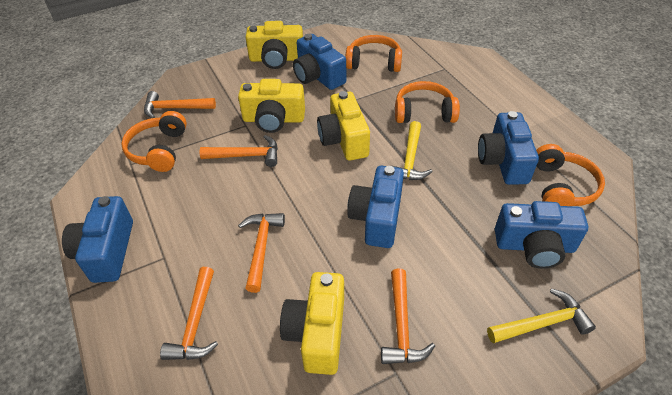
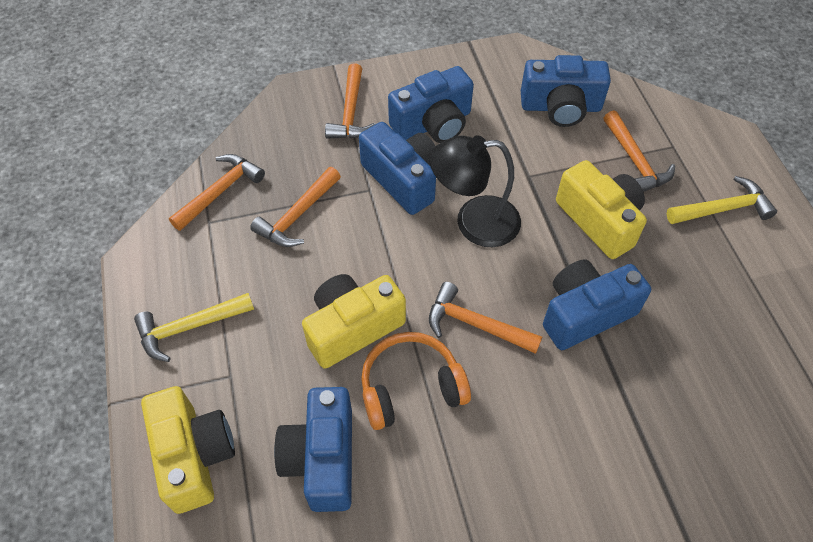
black lamp: none = 0 -> [430,135,521,247] = 1
orange headphones: [121,111,187,172] [345,35,402,72] [395,81,460,123] [536,144,605,206] = 4 -> [361,332,471,430] = 1
yellow camera: [238,79,305,133] [245,21,303,69] [280,272,344,375] [317,91,370,161] = 4 -> [141,386,235,514] [302,274,406,369] [556,160,647,259] = 3

